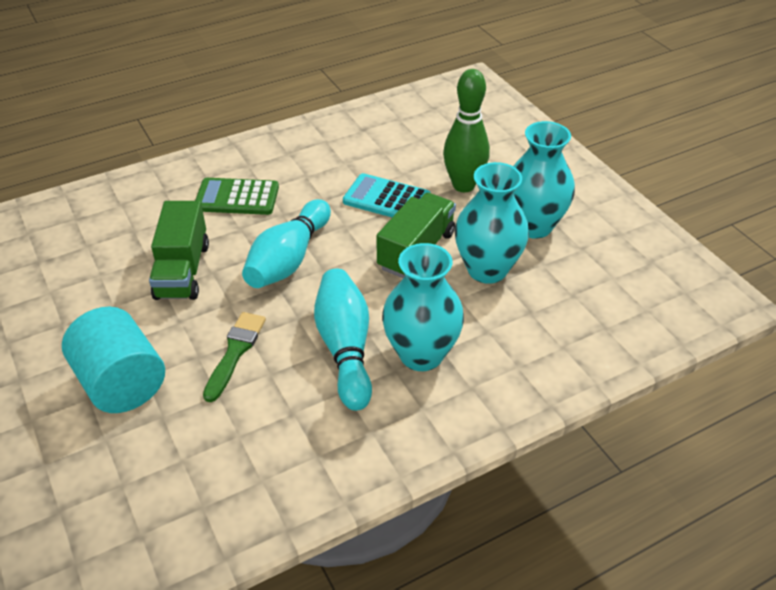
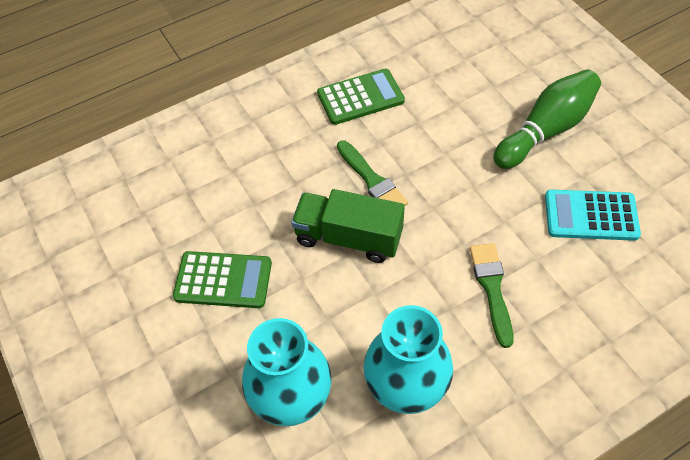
green brush: [203,312,266,402] = 1 -> [337,140,408,206] [470,243,514,348] = 2
green calculator: [195,178,279,215] = 1 -> [173,251,272,308] [317,68,405,125] = 2
green truck: [149,201,209,300] [376,193,456,278] = 2 -> [291,189,405,263] = 1
turquoise bowling pin: [242,199,331,288] [314,269,372,411] = 2 -> none = 0
turquoise cylinder: [62,307,165,413] = 1 -> none = 0
turquoise vase: [382,243,464,371] [455,162,529,284] [513,121,575,239] = 3 -> [242,318,332,426] [364,305,453,414] = 2

